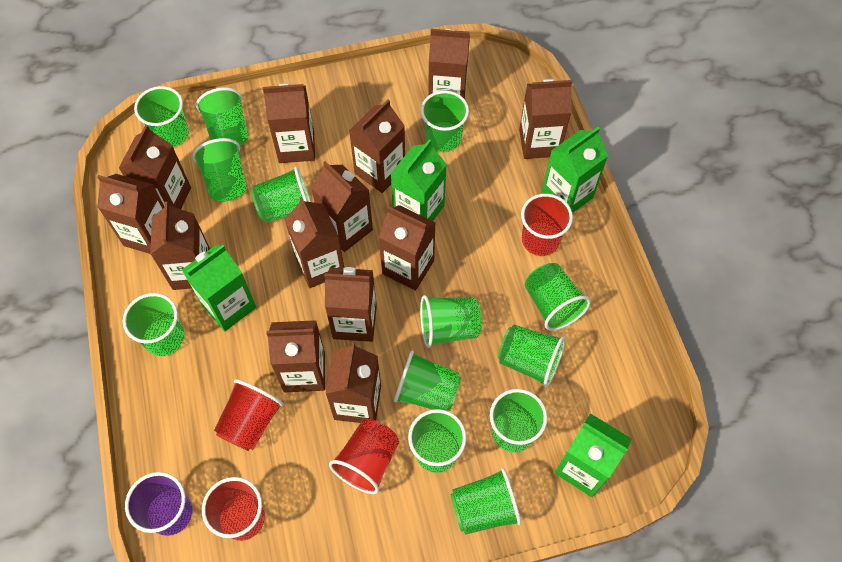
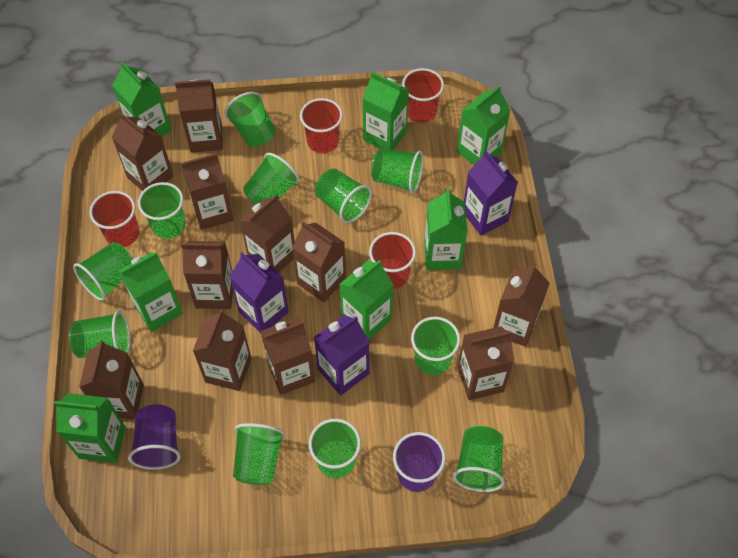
brown carton: [97,174,164,254] [119,125,191,209] [150,202,210,290] [263,83,315,163] [266,320,325,392] [285,197,344,288] [311,161,373,252] [324,267,377,342] [325,343,381,423] [349,100,405,193] [379,205,436,291] [428,29,470,99] [519,79,572,159] = 13 -> [79,340,144,419] [112,112,173,191] [175,79,223,153] [181,153,234,230] [181,241,233,309] [193,309,252,391] [240,195,295,272] [261,318,315,395] [292,221,346,303] [458,326,514,400] [493,263,550,347] = 11
green carton: [182,244,256,331] [391,139,447,221] [542,127,608,213] [555,413,632,497] = 4 -> [54,393,126,463] [112,62,171,137] [118,252,183,332] [340,260,393,340] [363,72,409,150] [424,188,468,270] [457,85,510,165] = 7
green cup: [123,293,185,356] [134,86,189,147] [192,138,247,202] [196,87,249,146] [251,166,311,223] [394,350,461,411] [408,409,467,473] [420,295,482,348] [421,91,469,152] [450,468,521,535] [490,389,547,453] [498,325,566,387] [525,263,591,331] = 13 -> [69,311,130,358] [73,242,133,301] [138,182,186,239] [224,92,276,147] [233,423,285,485] [243,153,299,205] [309,419,361,478] [315,168,372,223] [371,148,423,193] [411,317,460,375] [453,426,505,492] = 11
purple carton: none = 0 -> [230,252,289,333] [314,315,369,396] [464,150,518,236] = 3
purple cup: [125,472,192,536] = 1 -> [128,404,181,470] [393,432,446,492] = 2

